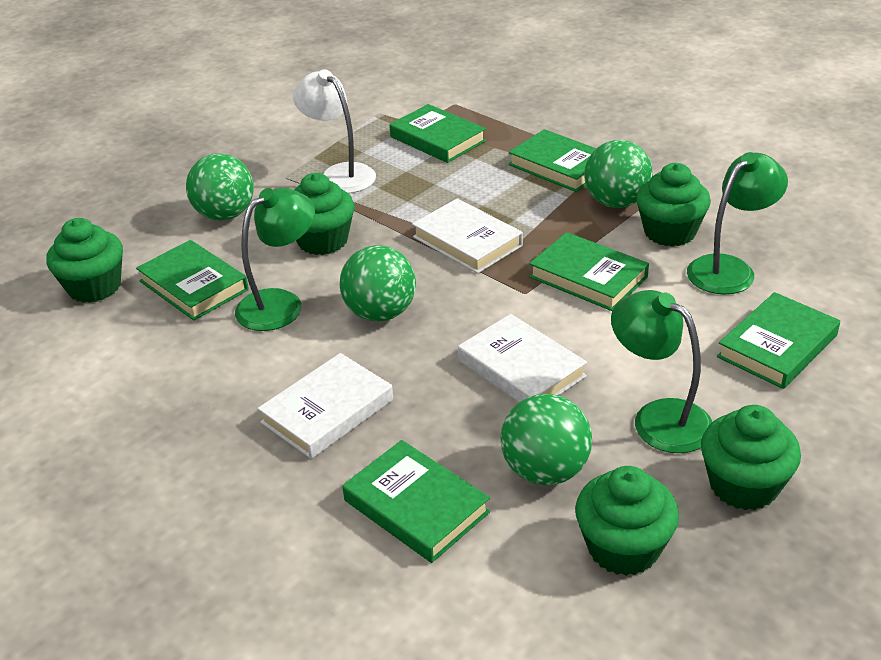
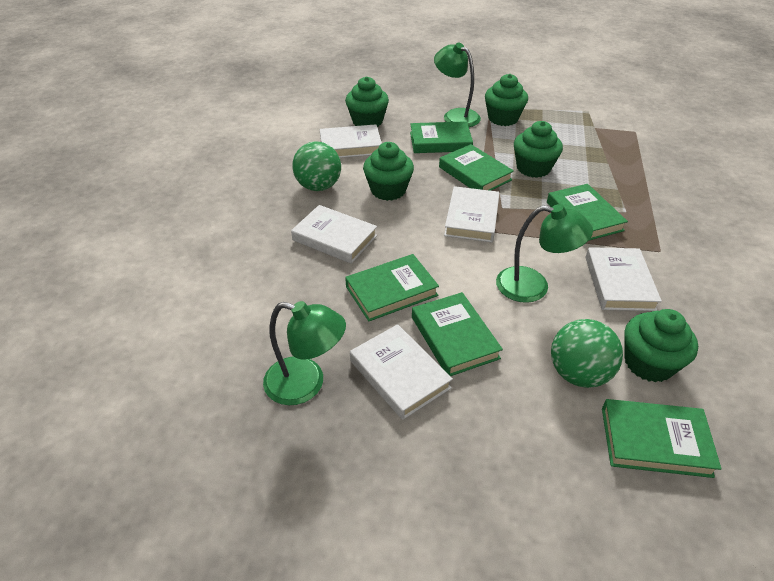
green ball: [186,153,254,221] [340,245,416,321] [501,394,592,485] [584,140,653,208] = 4 -> [292,141,341,191] [551,319,623,388] = 2
white book: [258,353,393,459] [412,198,523,274] [458,314,587,402] = 3 -> [291,205,377,264] [320,124,382,158] [350,324,453,420] [444,186,500,242] [585,247,662,311] = 5
white lamp: [293,69,376,194] = 1 -> none = 0

